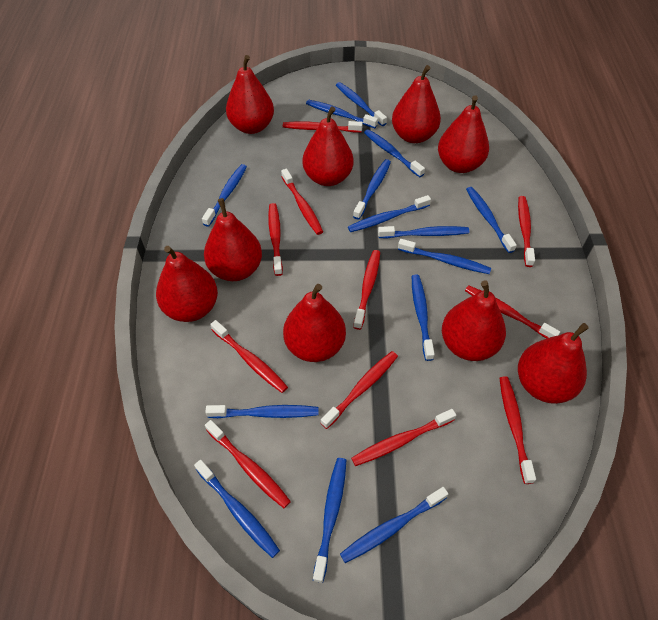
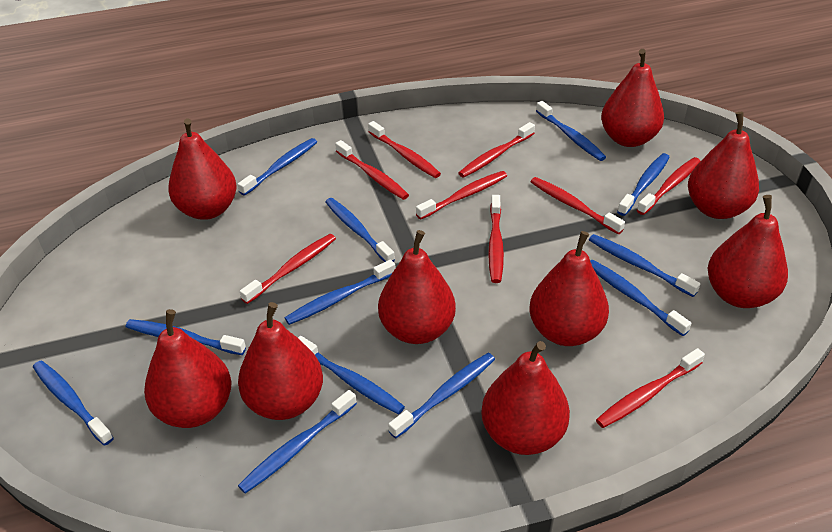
blue toothbrush: [194,460,280,558] [202,164,247,227] [205,405,319,418] [306,100,378,128] [313,458,346,583] [336,82,387,126] [340,487,449,563] [348,195,431,232] [353,159,391,220] [364,129,425,177] [378,226,469,238] [398,239,491,274] [412,275,435,361] [466,187,517,253] = 14 -> [33,361,114,446] [126,319,246,355] [238,138,317,196] [238,390,357,493] [285,259,395,325] [298,336,405,415] [325,198,395,262] [388,353,495,438] [536,101,606,161] [589,234,700,297] [590,260,691,336] [617,153,670,216] = 12
red toothbrush: [205,420,291,508] [210,320,288,393] [268,203,283,276] [281,169,323,235] [283,121,363,133] [321,351,398,429] [351,409,456,466] [353,250,380,330] [465,285,560,339] [500,376,536,484] [518,196,535,267] = 11 -> [240,234,336,304] [335,140,409,200] [368,121,441,178] [416,171,507,219] [458,122,535,178] [488,195,504,283] [531,177,625,234] [596,348,705,428] [637,157,701,215] = 9

